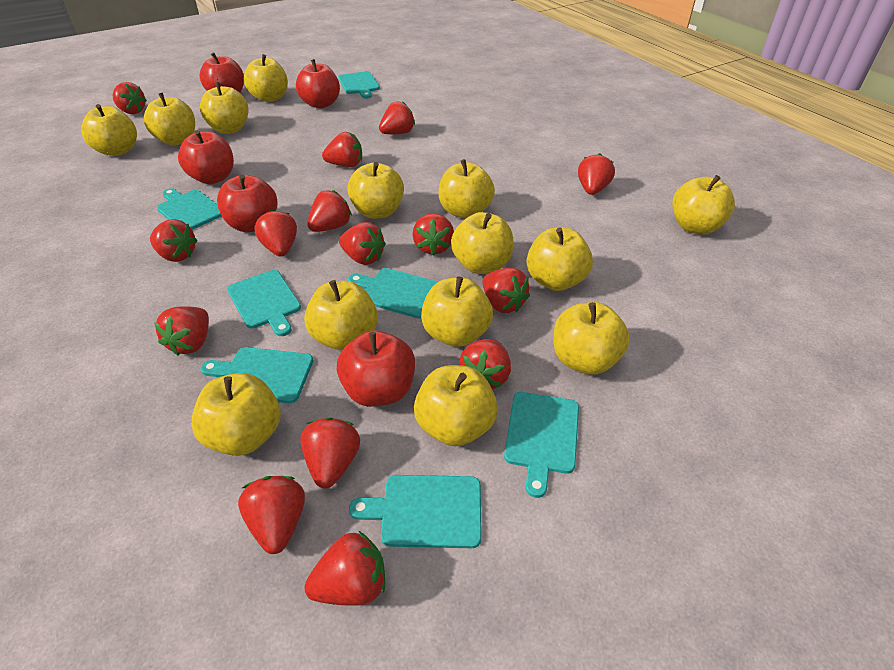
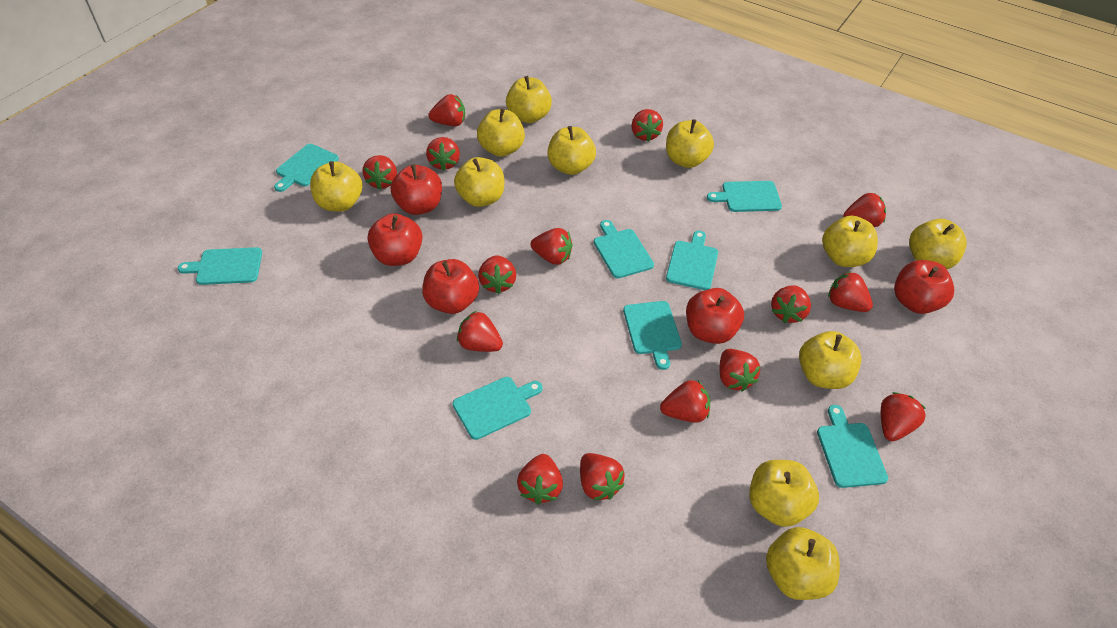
turquoise cutting board: [157,188,222,230] [200,347,313,403] [227,270,301,336] [338,71,380,99] [348,268,438,319] [349,475,482,548] [504,392,579,498] = 7 -> [178,247,262,285] [274,144,339,192] [453,377,543,440] [594,220,654,278] [623,301,682,370] [666,231,718,290] [707,181,782,212] [817,405,888,488] = 8
yellow apple: [81,104,137,156] [144,93,195,146] [191,373,281,456] [200,82,249,134] [244,54,288,102] [304,280,378,350] [347,162,404,219] [414,365,498,447] [421,276,493,347] [438,159,495,219] [451,212,513,274] [527,228,593,291] [553,302,630,374] [672,175,735,235] = 14 -> [310,161,362,211] [454,157,504,207] [477,108,525,157] [506,76,552,123] [548,126,596,175] [666,119,714,168] [749,460,819,527] [766,527,840,600] [799,331,862,389] [822,216,878,267] [909,219,967,269] = 11

